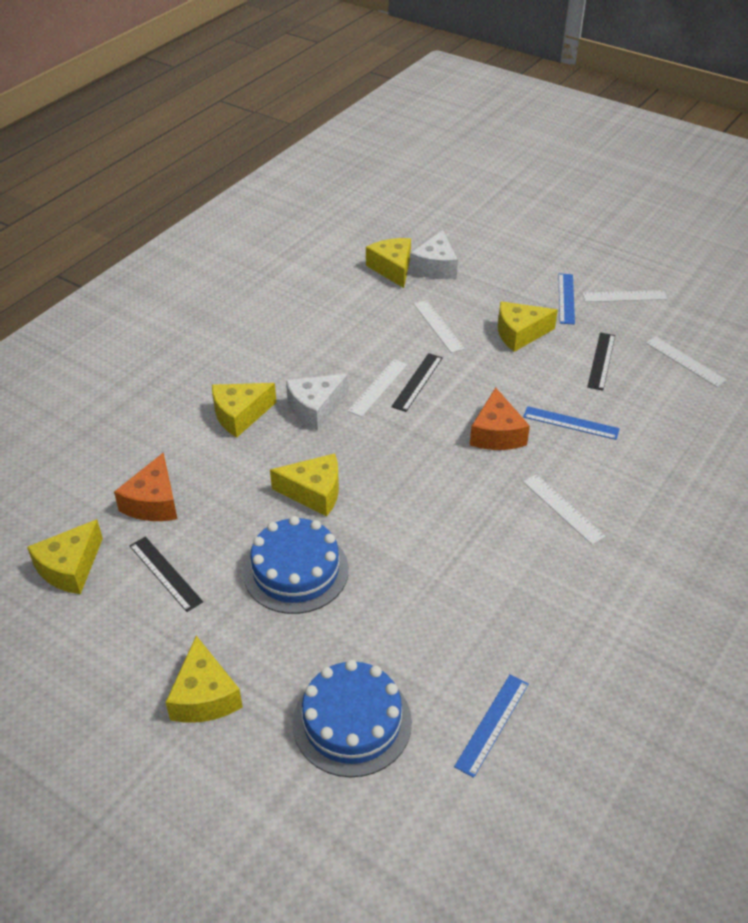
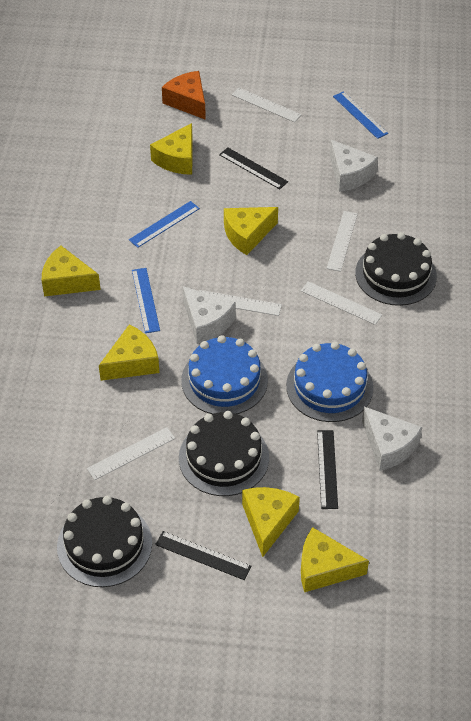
black cake: none = 0 -> [57,496,152,587] [179,411,269,496] [355,232,437,306] = 3
orange cheese: [114,452,177,521] [470,387,530,450] = 2 -> [162,71,206,120] = 1
white cheese: [286,374,348,430] [410,230,458,279] = 2 -> [183,286,236,344] [330,140,378,192] [362,407,422,471] = 3

